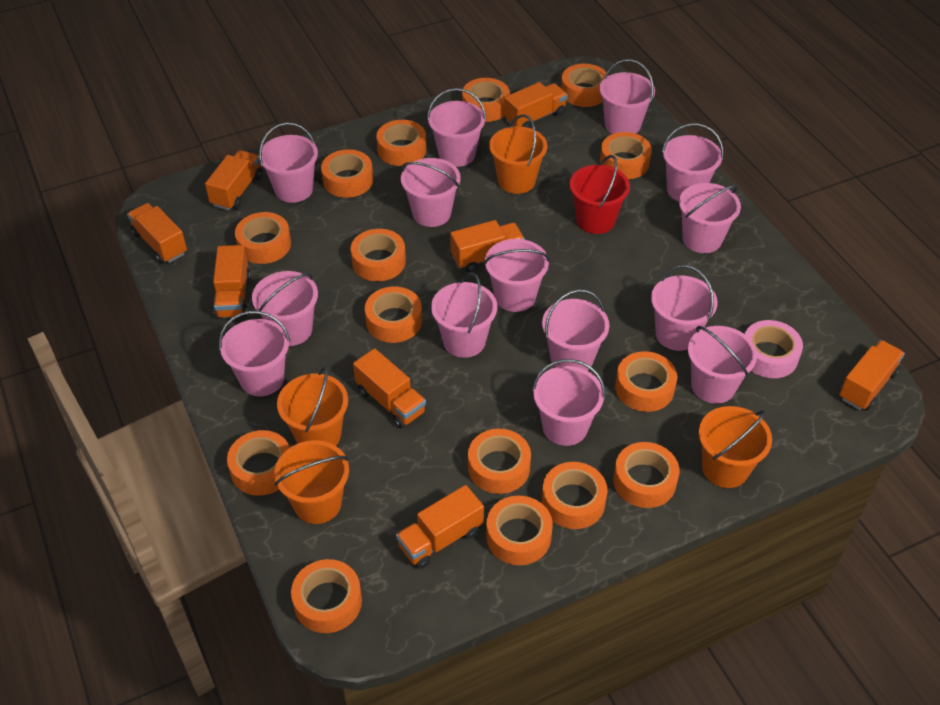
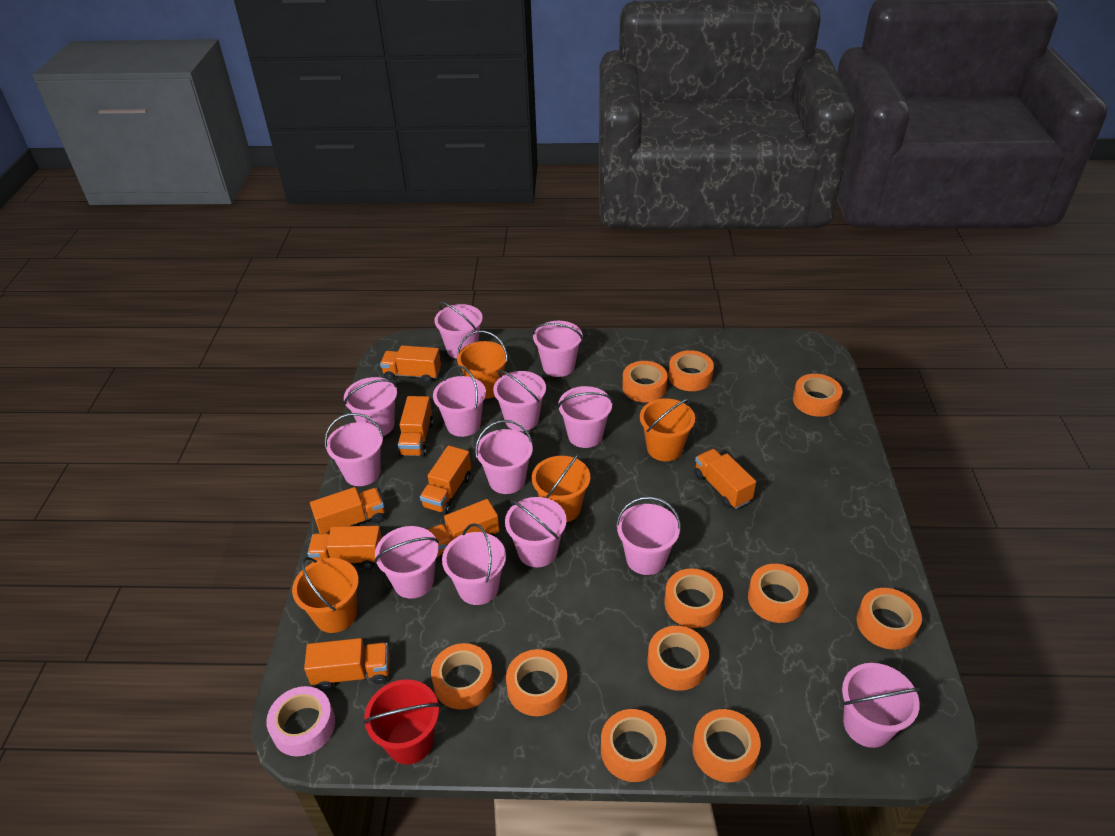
orange tape: [227,430,290,496] [235,212,291,264] [291,559,362,633] [321,149,373,198] [351,229,406,281] [365,287,422,343] [376,120,426,166] [462,78,510,122] [468,429,531,494] [486,496,553,565] [542,462,607,529] [561,64,606,107] [600,132,652,179] [613,442,680,508] [615,351,677,412] = 15 -> [431,643,494,710] [506,649,568,716] [601,709,666,782] [622,361,667,402] [647,626,709,691] [664,568,723,628] [668,350,714,391] [692,709,760,782] [748,564,808,623] [793,374,842,417] [857,588,922,649] = 11
pink bucket: [219,311,290,396] [252,271,318,346] [259,122,318,203] [401,158,461,227] [427,88,486,167] [431,273,497,358] [484,239,550,312] [532,359,605,446] [542,289,609,371] [599,59,655,134] [651,265,718,351] [662,123,724,201] [679,183,741,253] [688,326,757,404] = 14 -> [325,413,384,486] [344,377,397,436] [375,526,439,599] [433,366,486,437] [434,302,483,359] [442,523,506,605] [475,420,533,494] [493,370,546,431] [505,497,567,567] [533,321,583,377] [557,386,613,448] [616,496,681,575] [842,663,921,748] = 13

